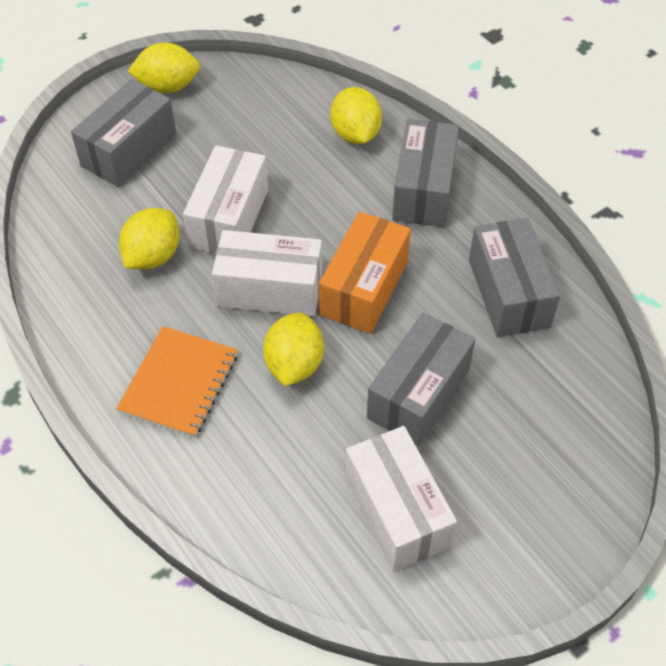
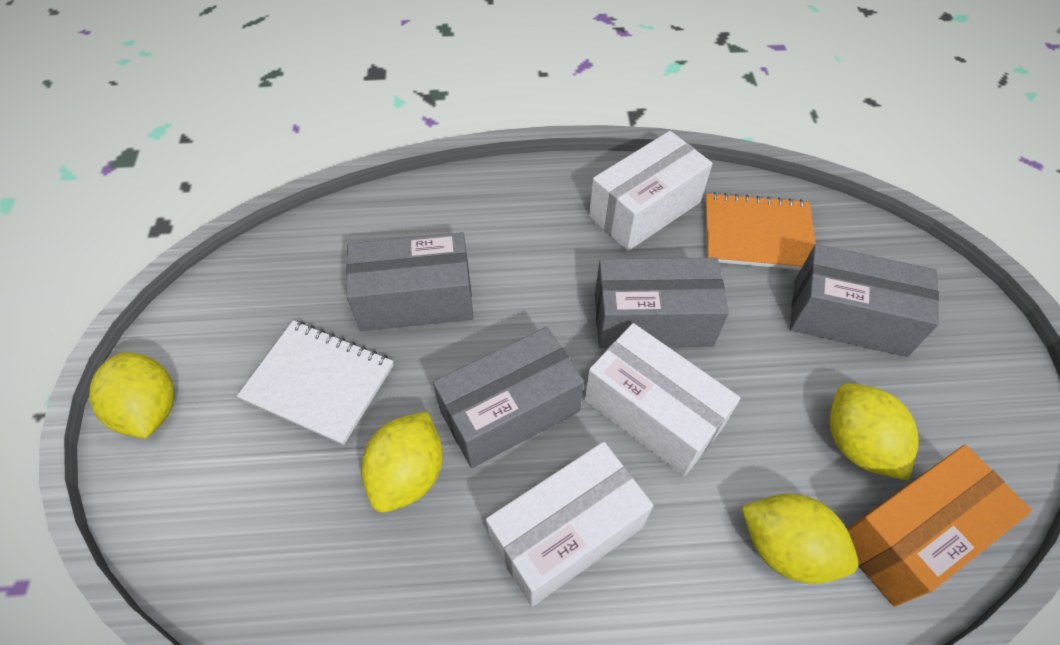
white notebook: none = 0 -> [237,320,394,445] = 1

